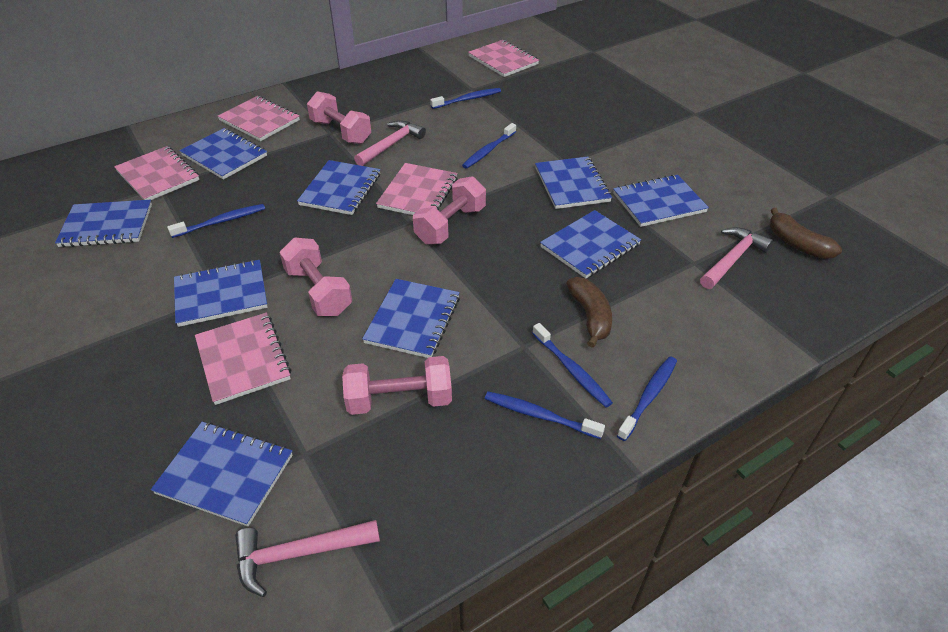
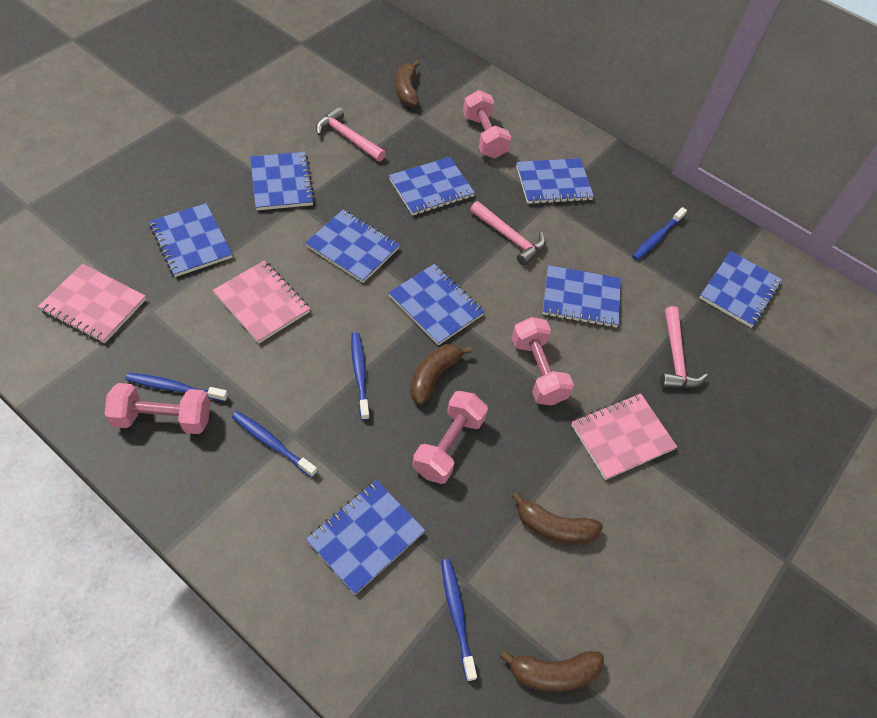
blue toothbrush: [167,204,265,238] [430,88,501,109] [462,123,516,169] [485,391,605,439] [532,323,613,407] [617,356,677,441] = 6 -> [126,373,228,402] [232,411,317,478] [351,332,370,420] [441,559,477,681] [632,207,687,260] = 5
brown banana: [566,277,612,348] [770,208,842,259] = 2 -> [395,61,420,107] [410,344,472,405] [500,650,604,692] [512,492,603,544] = 4
pink notebook: [114,146,199,200] [195,313,291,405] [218,96,300,141] [376,163,458,215] [468,40,539,77] = 5 -> [38,264,146,343] [213,260,310,343] [571,393,677,480] = 3

